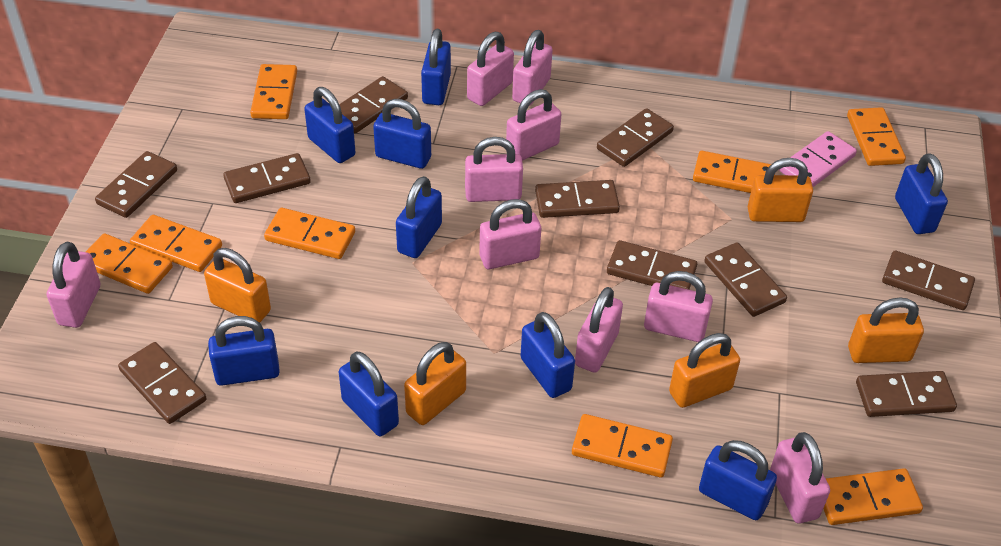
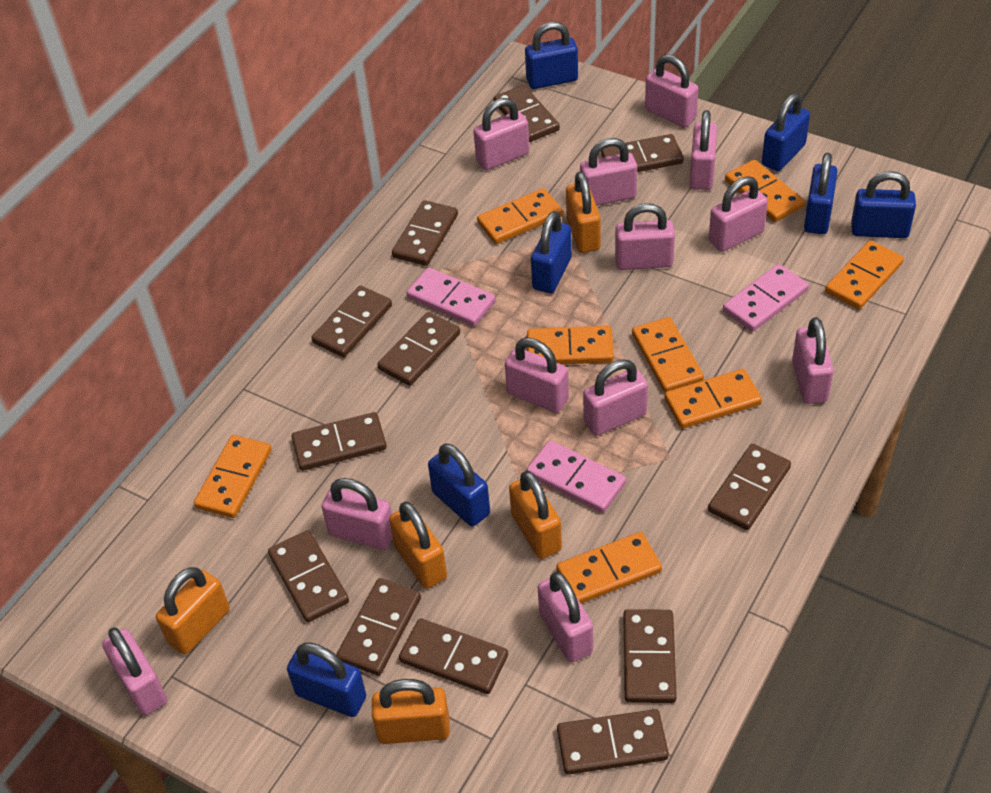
blue padlock: [208,316,280,386] [304,87,355,163] [339,351,399,436] [373,99,431,169] [396,176,442,258] [421,29,451,105] [520,312,575,398] [699,440,777,520] [895,153,948,234] = 9 -> [287,643,366,717] [428,443,490,526] [525,22,578,89] [531,211,572,293] [762,93,810,171] [804,153,838,234] [851,171,916,238] = 7
brown domino: [95,151,177,218] [118,342,207,424] [224,153,311,203] [339,76,408,133] [535,180,620,218] [597,108,674,167] [607,240,697,290] [704,242,787,317] [856,371,957,417] [882,250,975,310] = 10 -> [268,530,349,622] [292,412,387,471] [311,285,392,357] [336,578,421,676] [377,312,460,386] [392,200,458,266] [399,618,508,694] [493,85,560,142] [557,709,669,775] [601,134,683,172] [623,609,677,703] [708,444,791,530] = 12
pink domino: [779,131,857,187] = 1 -> [406,267,496,326] [526,440,626,513] [723,264,809,332] = 3
pink padlock: [47,242,101,328] [465,137,523,202] [467,32,514,106] [479,199,541,269] [506,89,561,161] [512,30,553,106] [575,287,623,373] [644,271,713,342] [770,432,830,523] = 9 -> [102,628,167,715] [322,478,393,550] [473,98,529,170] [505,338,569,413] [538,572,593,663] [580,138,637,206] [583,359,648,436] [615,203,675,270] [645,54,698,128] [690,110,717,190] [709,176,768,252] [792,317,834,404] = 12

